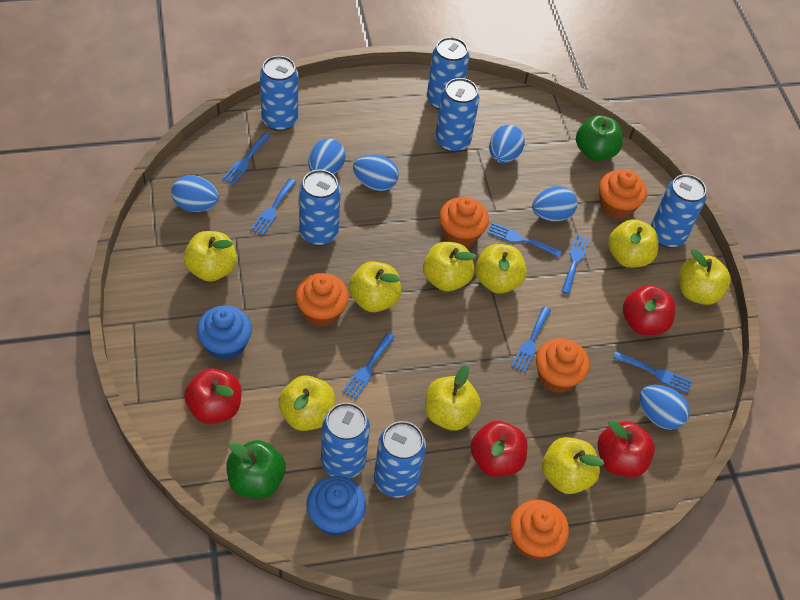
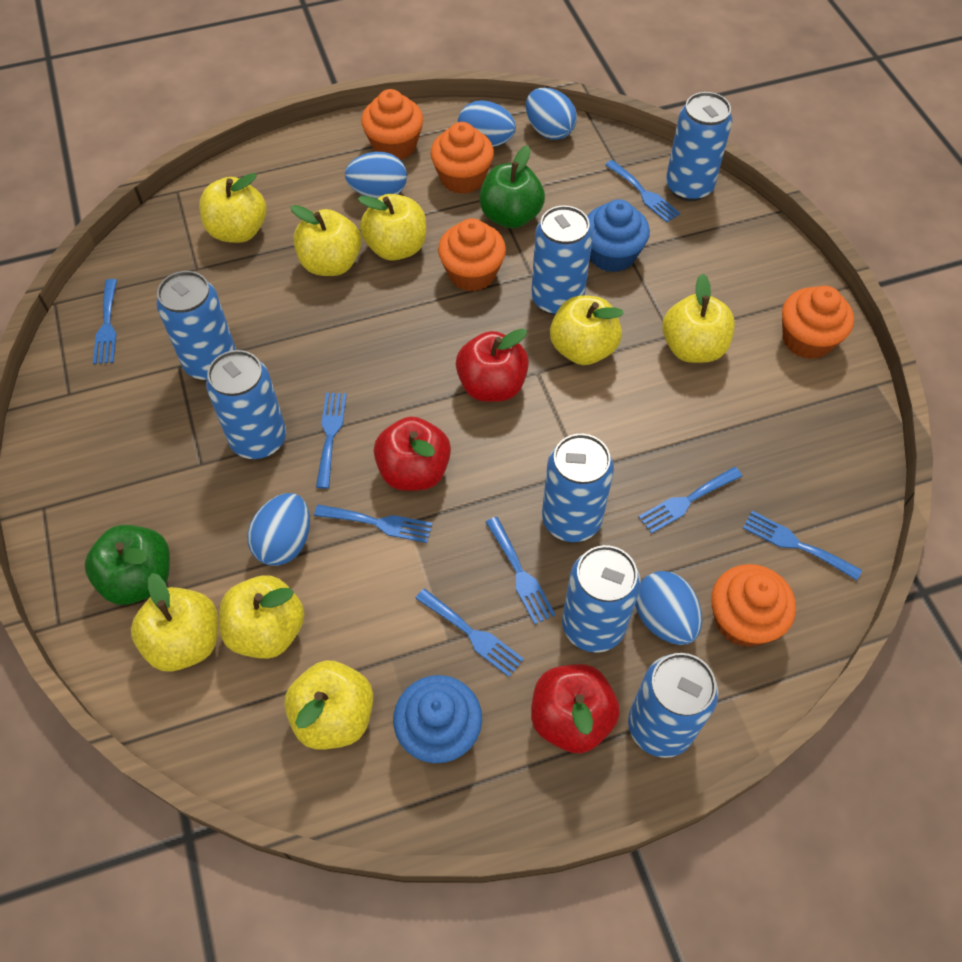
blue egg: [171,175,219,212] [308,138,346,175] [353,154,399,191] [489,125,525,163] [532,186,577,222] [639,385,690,430] = 6 -> [248,493,310,566] [345,152,407,199] [458,100,516,147] [526,88,577,140] [635,571,702,645] = 5
blue fork: [222,133,271,185] [250,178,297,235] [343,333,395,399] [488,222,562,257] [511,307,551,372] [561,234,589,294] [613,352,693,393] = 7 -> [93,279,117,364] [314,504,433,543] [316,393,347,489] [415,588,524,677] [486,517,556,624] [605,160,680,222] [639,467,742,534] [743,511,862,580] = 8
red apple: [184,368,242,424] [470,420,528,477] [597,420,655,477] [623,285,675,335] = 4 -> [374,416,451,491] [456,328,529,402] [531,664,620,753] = 3
yellow apple: [184,231,237,282] [278,375,335,431] [349,261,401,312] [423,242,476,292] [425,365,481,431] [475,244,527,294] [542,437,604,494] [608,219,659,268] [679,249,731,305] = 9 -> [131,573,218,672] [199,173,267,243] [219,575,304,659] [284,660,373,749] [291,205,361,276] [358,194,426,261] [550,295,624,365] [662,274,735,363] = 8

